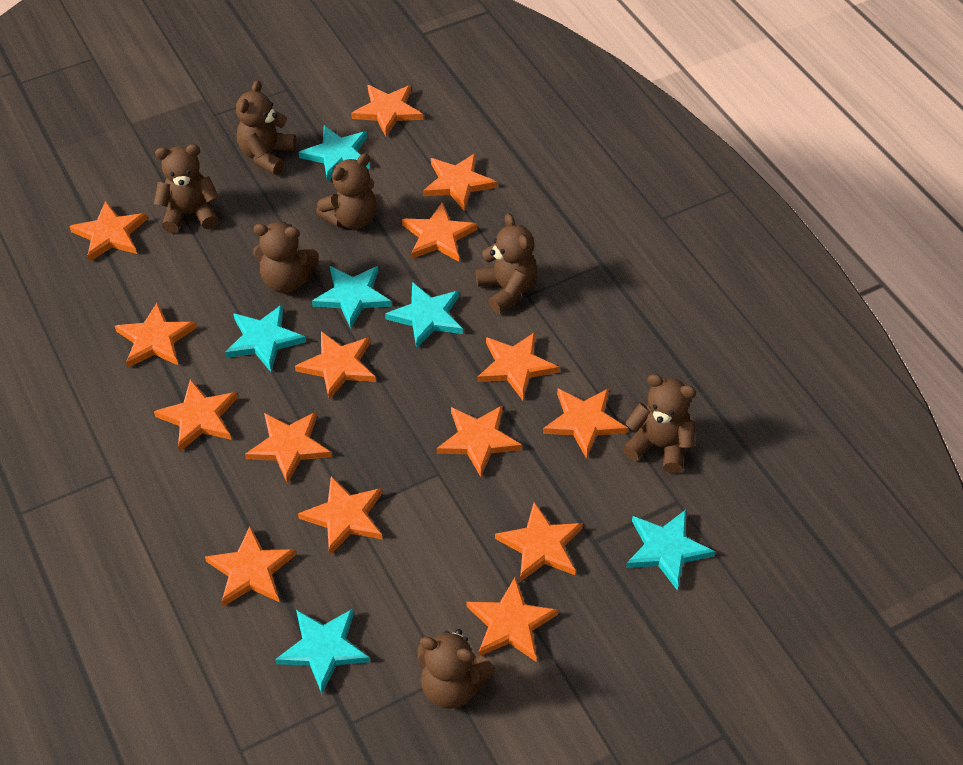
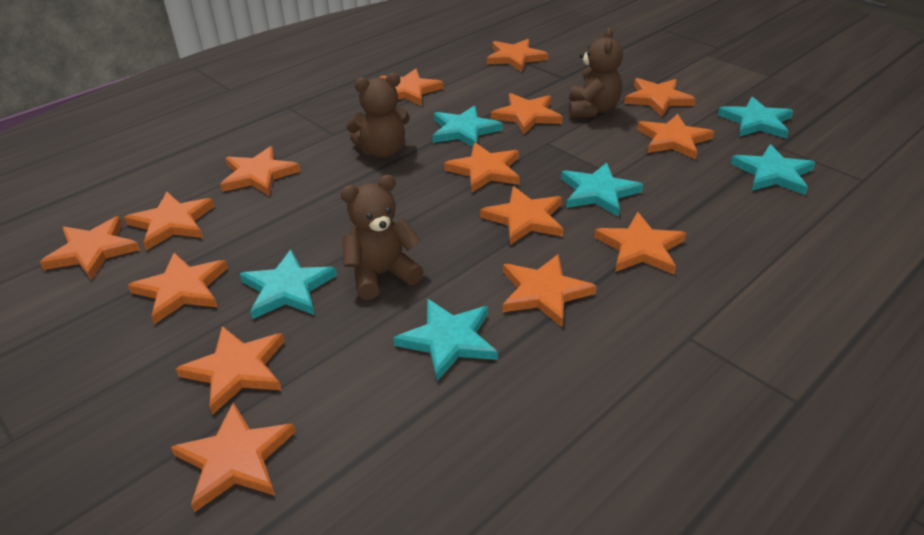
brown teddy bear: [154,144,219,233] [236,80,296,175] [253,222,319,293] [316,154,377,229] [417,629,495,709] [475,214,537,314] [623,374,696,474] = 7 -> [340,175,424,300] [346,73,410,158] [568,28,623,118] = 3

